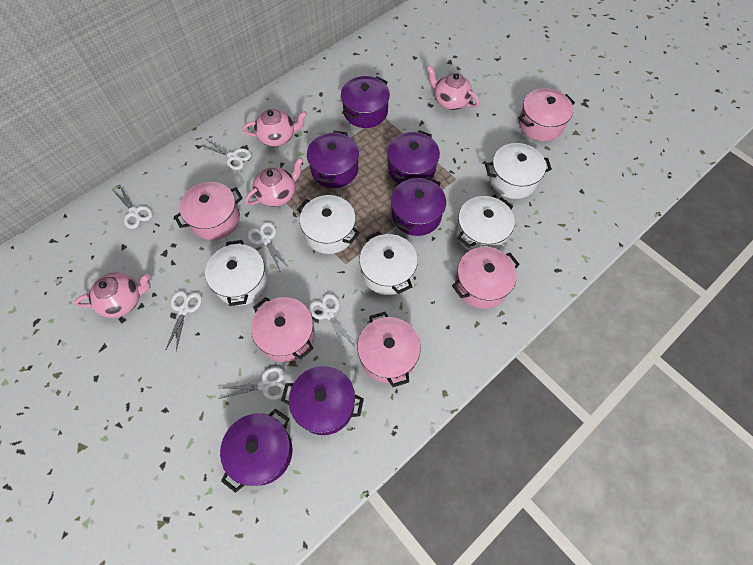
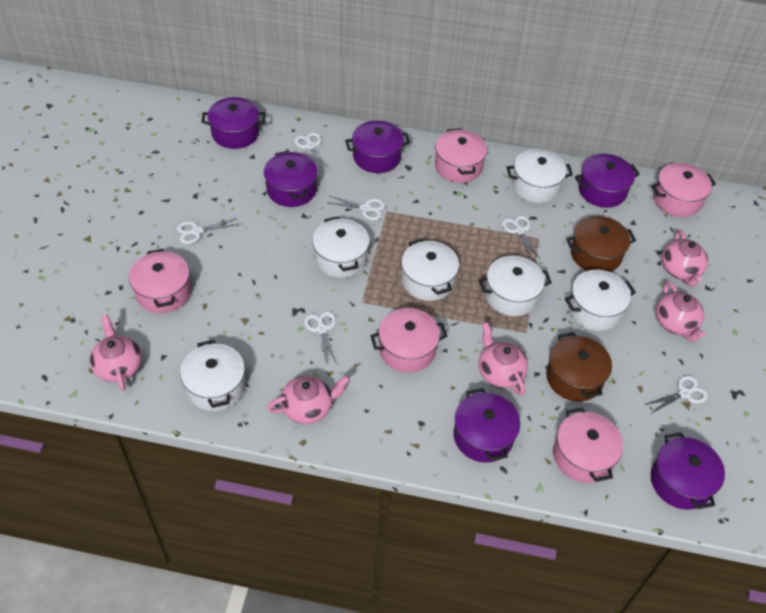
brown pot: none = 0 -> [546,332,612,402] [566,216,636,272] = 2
pink teapot: [74,273,150,318] [242,109,307,147] [245,157,303,207] [427,65,479,110] = 4 -> [90,314,142,391] [267,376,350,424] [479,322,528,395] [656,281,705,342] [662,230,708,286] = 5
white pot: [205,240,268,306] [297,195,360,254] [359,231,418,295] [456,196,515,251] [485,143,552,199] = 5 -> [180,340,246,411] [312,216,370,278] [401,239,459,301] [479,256,552,316] [507,149,573,203] [565,270,636,331] = 6

